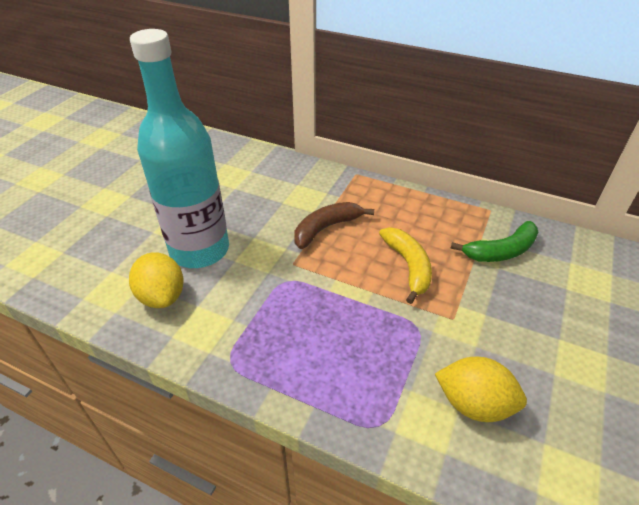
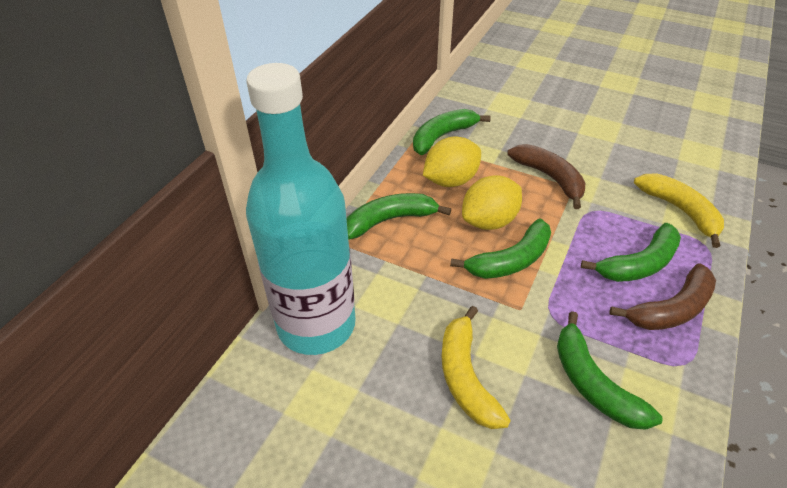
brown banana: [294,202,374,249] = 1 -> [507,144,586,209] [610,264,716,330] = 2
green banana: [450,221,538,262] = 1 -> [347,193,451,239] [413,109,491,155] [450,219,551,279] [557,311,663,430] [581,223,681,282] = 5
yellow banana: [379,227,432,304] = 1 -> [441,306,511,429] [634,173,724,248] = 2

